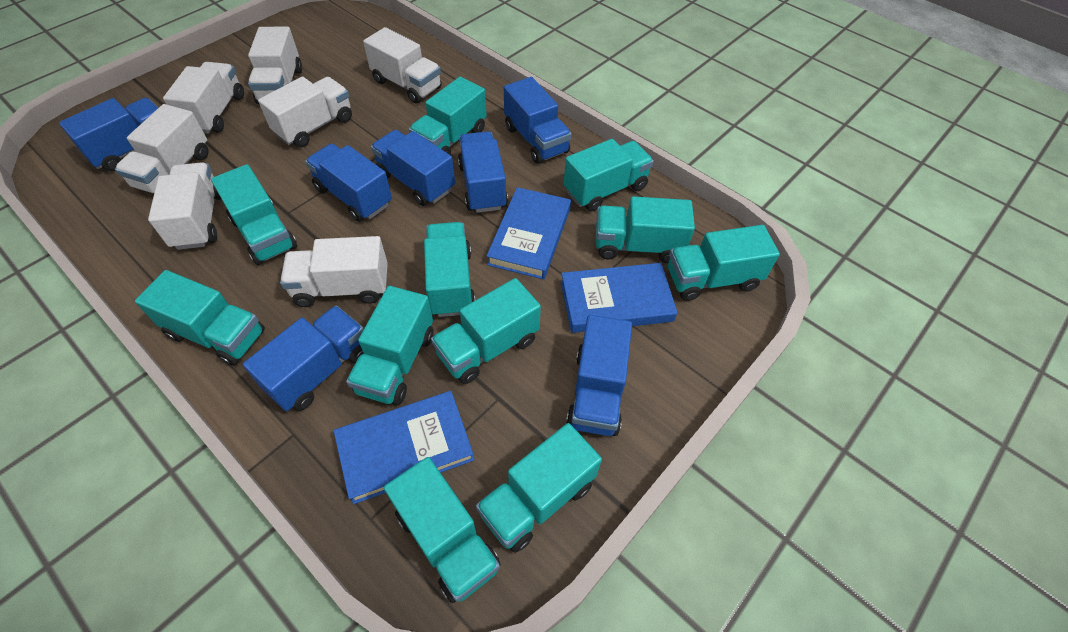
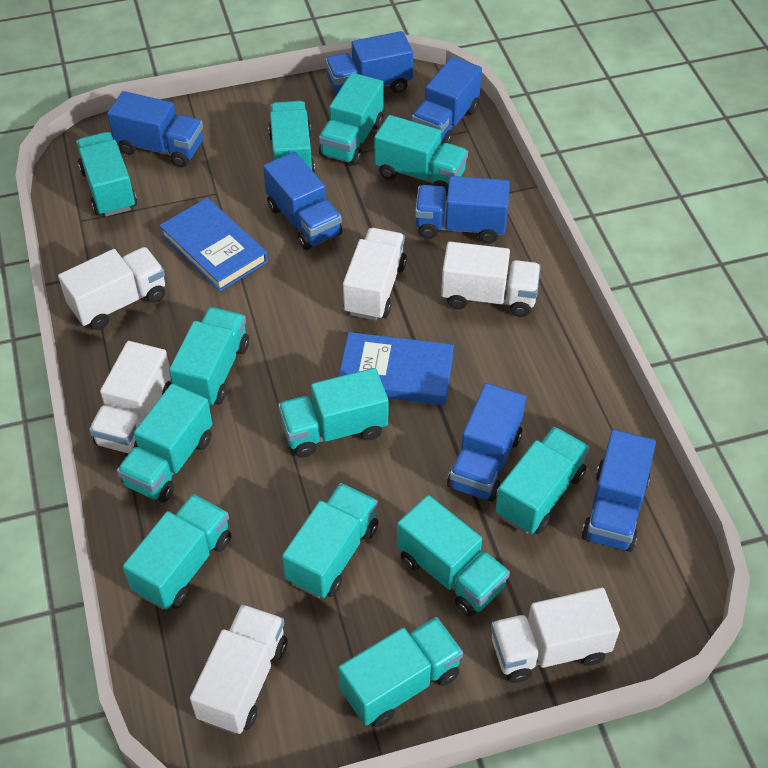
blue book: [334,391,474,504] [486,187,571,280] [561,263,678,333] = 3 -> [159,198,268,292] [339,332,454,405] = 2
turquoise truck: [135,270,265,366] [211,164,297,265] [346,286,434,405] [384,457,500,603] [409,77,487,155] [424,222,475,317] [431,278,541,384] [476,423,602,553] [564,139,654,211] [596,196,695,263] [668,225,780,301] = 11 -> [76,132,137,217] [117,384,212,502] [123,494,231,610] [169,307,249,406] [268,101,315,172] [278,368,388,457] [282,483,378,598] [319,73,384,166] [338,617,463,727] [374,115,468,196] [397,495,510,617] [495,427,590,534] = 12
white truck: [115,104,208,193] [148,162,221,250] [163,62,244,134] [248,27,302,104] [258,77,352,147] [280,236,388,307] [363,27,442,103] = 7 -> [58,247,165,330] [89,341,172,453] [190,604,287,734] [343,228,407,321] [441,242,541,317] [491,588,620,683] = 6

